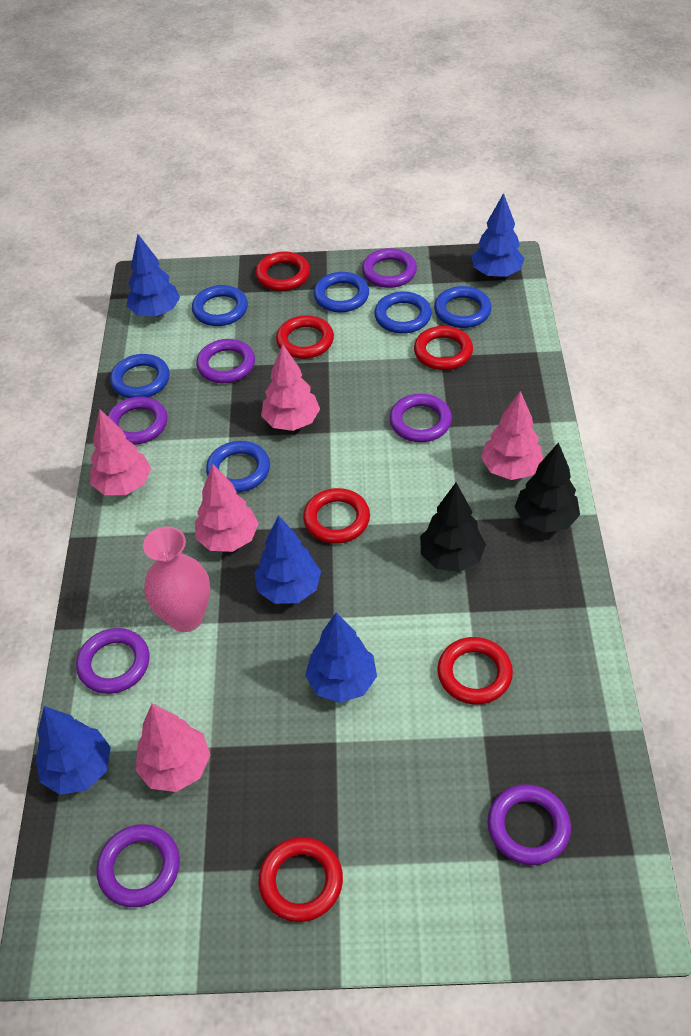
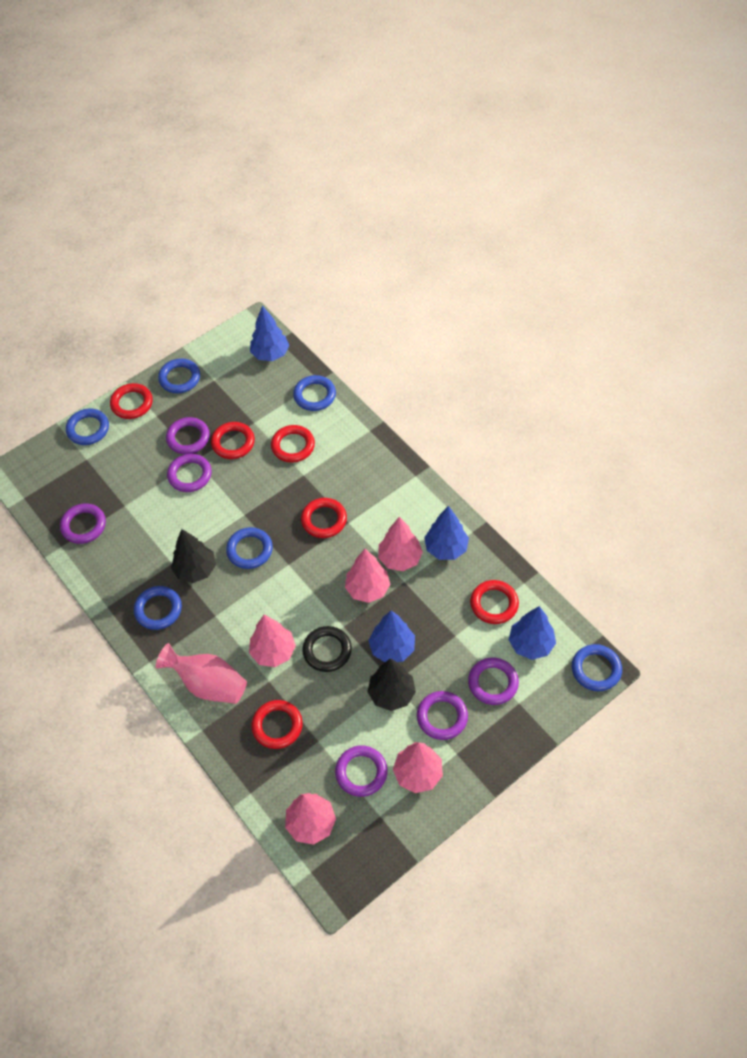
black ring: none = 0 -> [303,626,352,672] = 1
blue tree: [36,706,111,795] [127,234,180,317] [254,515,321,604] [305,612,377,703] [472,193,525,278] = 5 -> [250,305,289,361] [368,611,415,662] [424,506,469,560] [509,606,556,660] = 4
purple ring: [76,628,149,694] [96,824,180,907] [107,397,167,445] [196,339,255,383] [362,248,417,288] [389,394,452,442] [487,784,571,865] = 7 -> [60,503,106,544] [166,417,210,454] [167,454,212,492] [335,746,388,797] [417,691,468,740] [468,658,519,705] = 6

